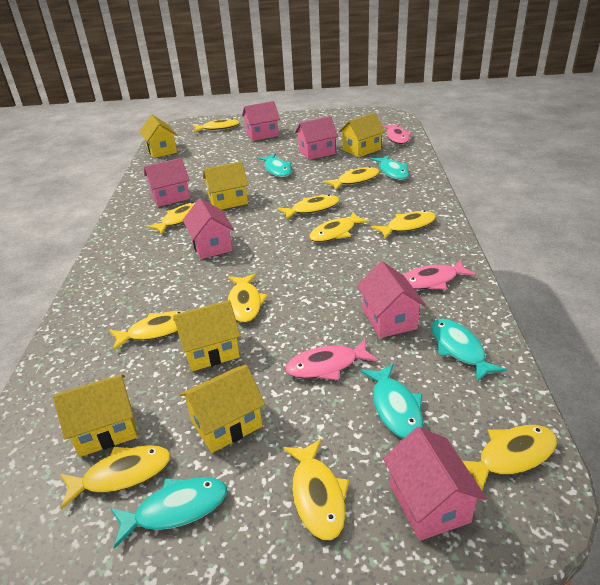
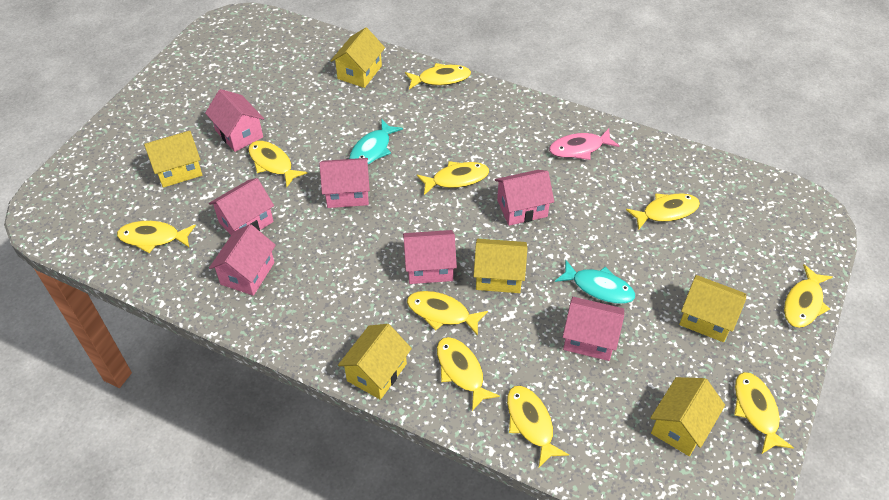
pink fish: [285,339,378,380] [382,123,412,144] [404,259,476,290] = 3 -> [549,129,619,160] = 1
pink house: [144,158,190,207] [183,198,234,259] [242,101,280,141] [295,116,338,160] [357,261,426,338] [383,427,487,541] = 6 -> [205,89,264,152] [209,178,274,235] [209,224,276,296] [319,158,370,208] [403,230,457,284] [495,170,554,226] [563,297,624,361] = 7
turquoise fish: [110,477,227,548] [257,154,291,177] [360,363,423,438] [371,155,409,180] [431,319,507,382] = 5 -> [349,119,403,165] [555,260,635,304] = 2
yellow fish: [60,445,171,510] [109,311,186,351] [146,202,196,235] [193,119,240,132] [228,273,268,323] [277,195,339,220] [283,438,349,540] [309,212,370,242] [324,167,380,190] [371,210,436,239] [462,425,557,490] = 11 -> [117,221,196,253] [248,141,307,187] [405,63,471,89] [407,291,488,336] [417,161,489,195] [437,337,500,411] [507,386,569,467] [626,193,700,230] [734,372,794,454] [784,265,832,328] = 10

